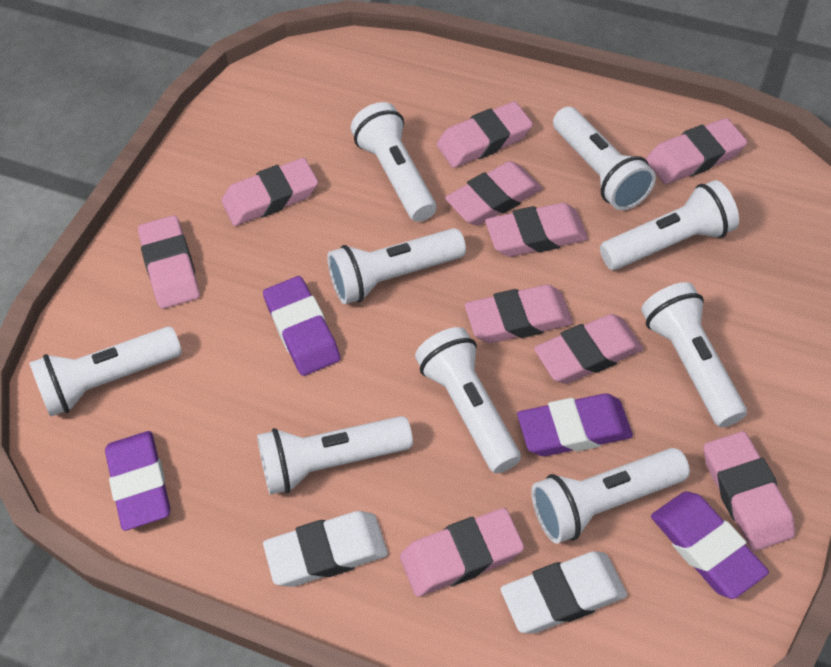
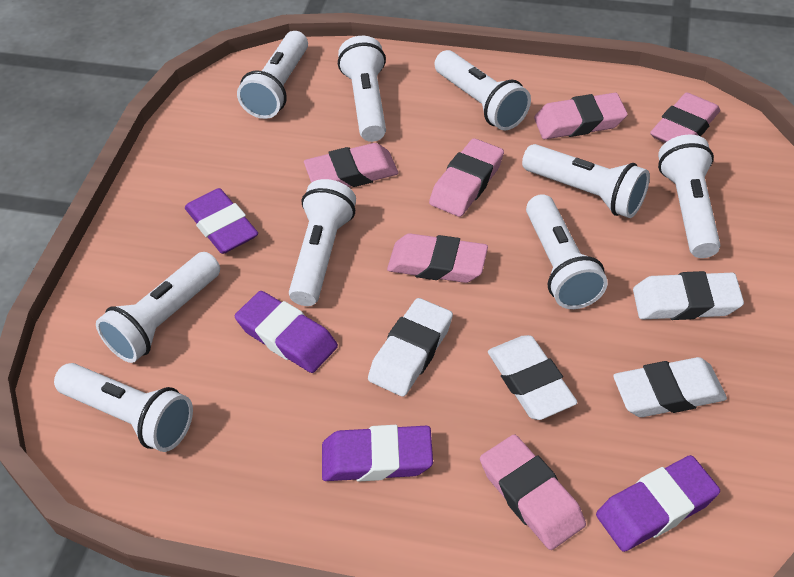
pink eraser: [138,215,200,309] [221,158,318,226] [400,508,524,597] [437,101,533,168] [445,161,542,226] [465,285,573,343] [485,203,588,257] [534,314,644,384] [646,118,747,184] [704,431,795,551] = 10 -> [304,143,398,187] [387,233,488,283] [429,138,504,217] [480,434,586,550] [534,93,628,139] [650,93,720,143] = 6
white eraser: [263,511,388,587] [501,551,627,634] = 2 -> [368,298,453,397] [488,335,578,420] [613,357,727,417] [633,271,744,320] = 4

